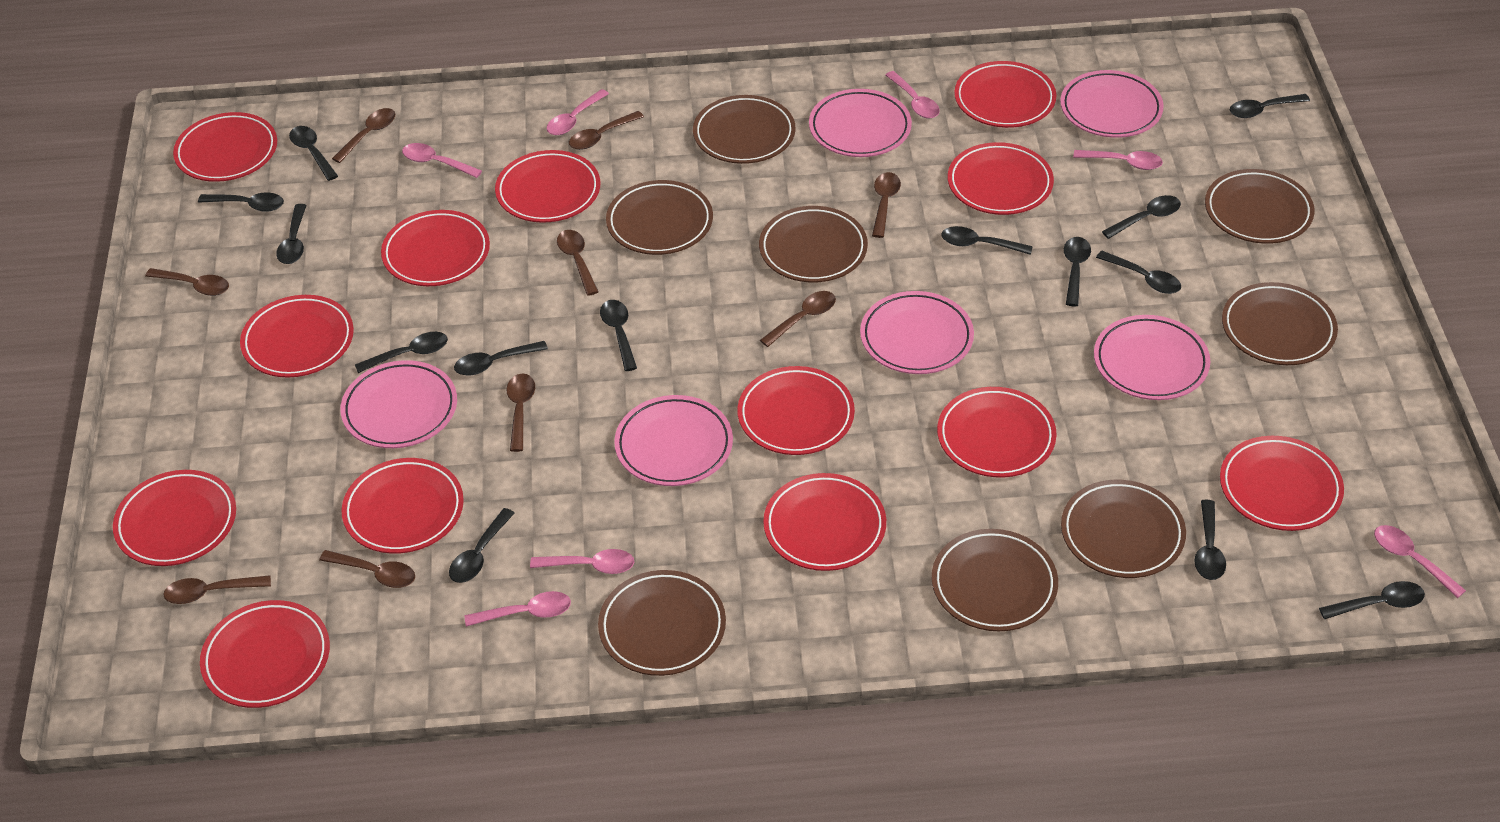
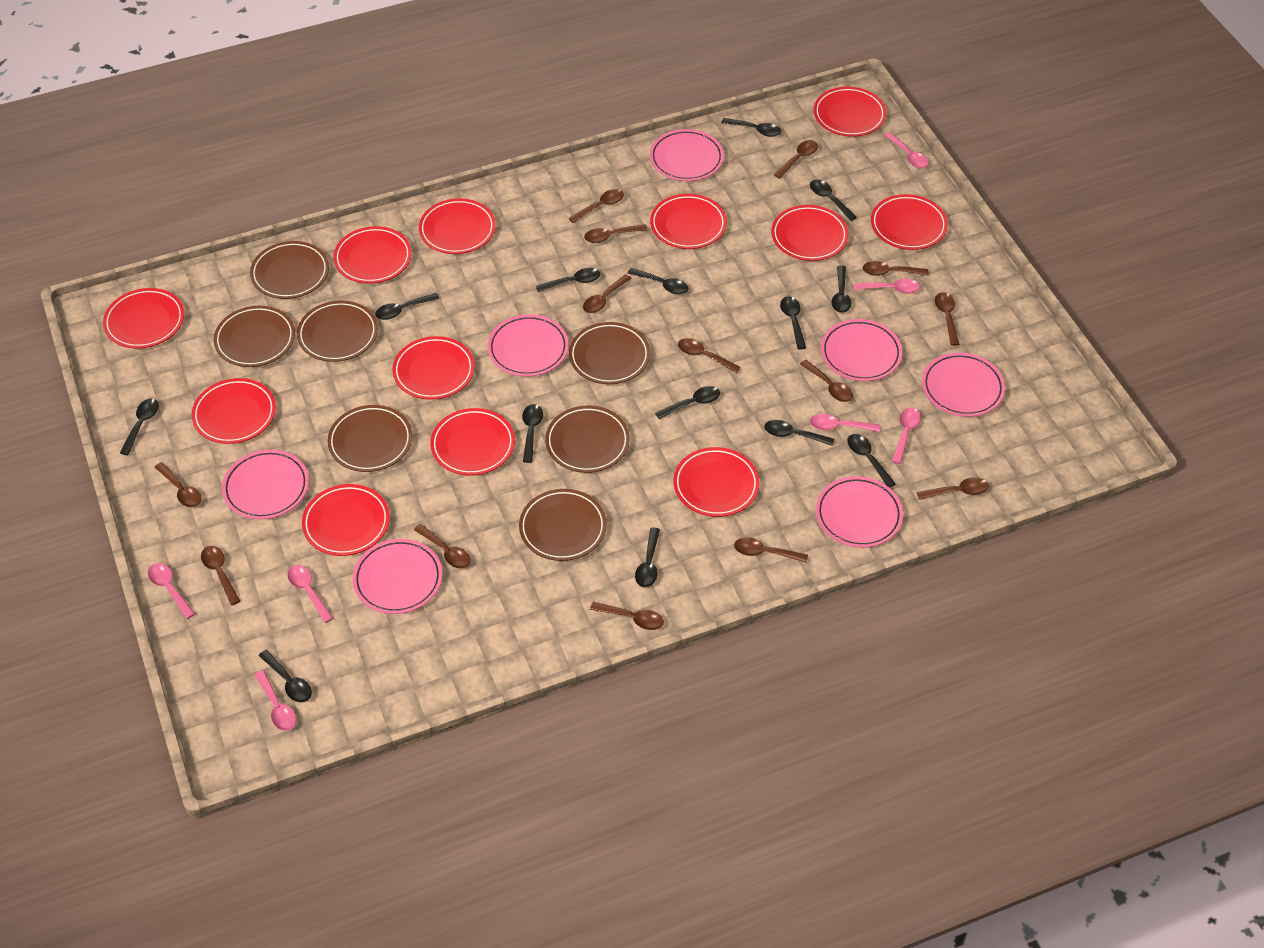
brown plate: [598,570,726,676] [606,180,713,255] [693,95,796,164] [759,206,868,282] [932,529,1058,631] [1061,480,1186,578] [1205,169,1314,244] [1222,282,1338,365] = 8 -> [214,306,295,367] [250,241,329,299] [297,301,378,362] [327,405,412,472] [519,489,607,561] [545,406,630,473] [569,322,650,384] = 7
brown spoon: [145,268,229,296] [163,575,271,604] [319,550,415,588] [332,108,395,163] [507,374,535,452] [557,230,598,296] [569,111,644,150] [760,291,836,347] [872,172,901,238] = 9 -> [155,462,202,507] [201,546,240,605] [414,524,471,569] [568,189,624,223] [583,274,632,313] [584,224,648,243] [590,602,664,630] [678,338,740,373] [734,537,808,563] [774,140,818,179] [800,360,853,402] [863,261,928,276] [917,477,989,500] [935,292,959,346] = 14
pink plate: [340,360,457,448] [614,395,733,486] [809,89,912,157] [860,291,974,374] [1060,70,1164,138] [1094,315,1210,400] = 6 -> [222,450,309,519] [353,539,442,614] [488,315,569,376] [650,129,724,181] [816,476,903,548] [821,319,902,381] [922,353,1005,417] = 7
red plate: [113,470,236,566] [173,112,277,182] [200,600,330,708] [240,295,354,378] [341,458,464,554] [381,210,490,286] [495,150,600,223] [737,366,855,455] [763,473,886,571] [937,387,1057,477] [948,142,1054,215] [954,61,1056,128] [1220,436,1344,531] = 13 -> [103,288,184,349] [192,378,276,444] [302,484,390,556] [334,226,412,284] [393,336,475,400] [419,198,496,254] [430,408,515,476] [650,194,727,249] [674,447,759,517] [771,205,849,261] [814,87,886,137] [871,194,948,250] = 12

